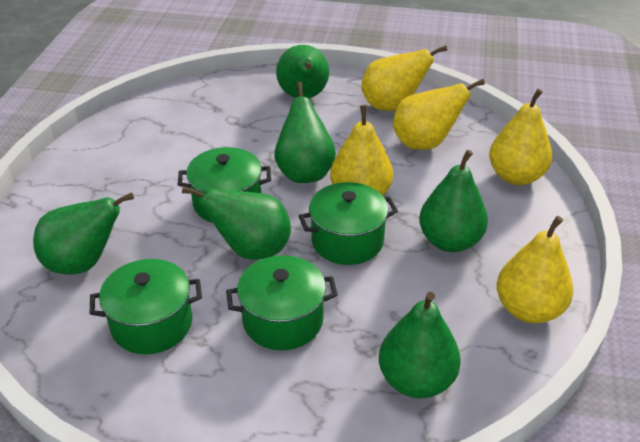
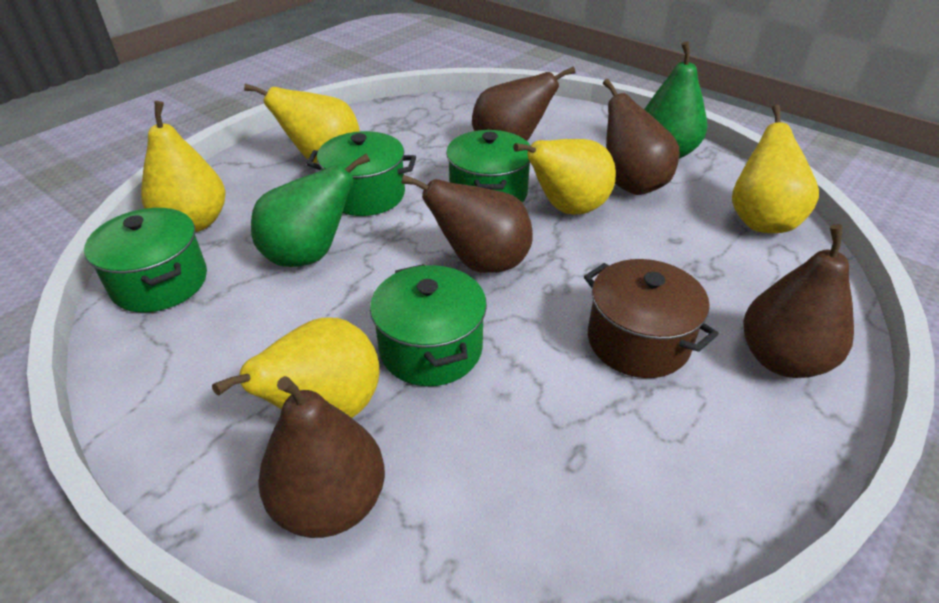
brown pear: none = 0 -> [258,376,385,538] [401,175,533,273] [472,66,575,141] [603,79,680,195] [743,224,854,378] = 5
brown pot: none = 0 -> [584,259,719,378] = 1
green pear: [33,192,134,274] [182,186,291,260] [274,82,336,183] [276,45,329,98] [379,292,461,398] [419,150,488,252] = 6 -> [251,154,370,267] [644,41,707,159] = 2

